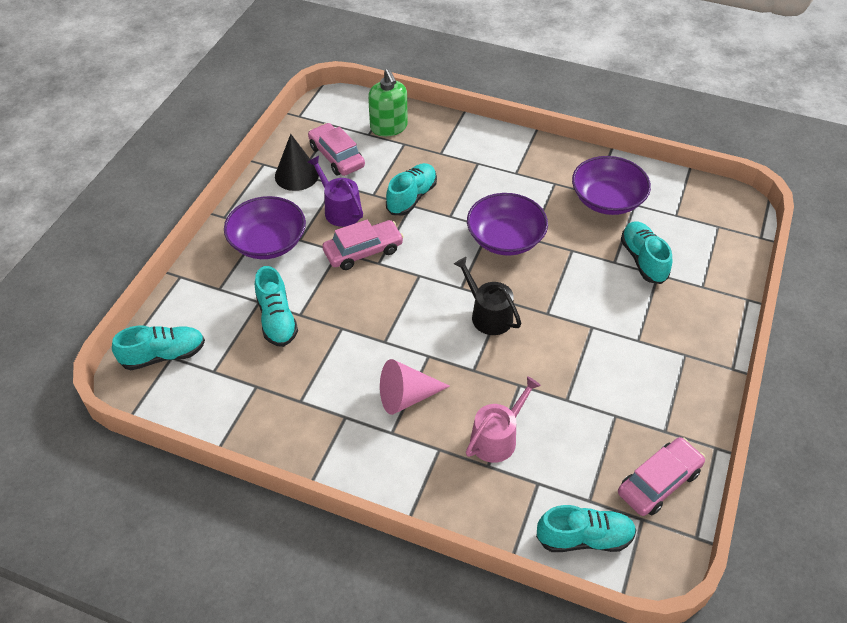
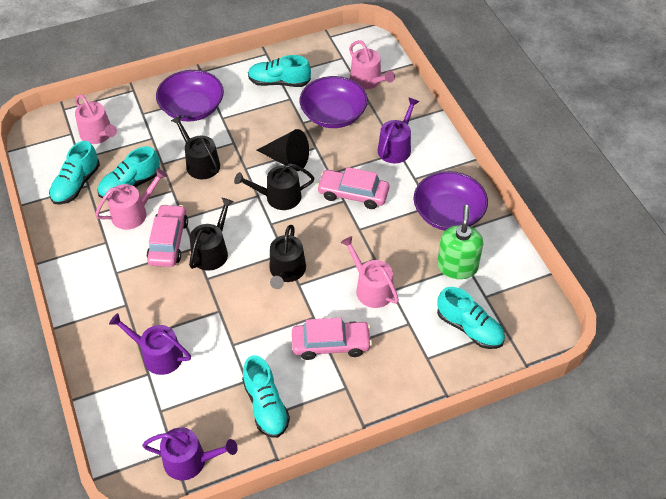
black watering can: [454,257,521,335] = 1 -> [171,115,220,179] [189,198,234,271] [234,164,314,210] [270,225,306,289] = 4
pink cone: [380,359,450,415] = 1 -> none = 0
pink watering can: [466,376,541,463] = 1 -> [75,94,117,144] [95,168,167,230] [340,236,399,308] [349,40,395,90] = 4
purple watering can: [308,156,363,227] = 1 -> [109,313,191,375] [142,427,238,480] [378,97,419,163] = 3

